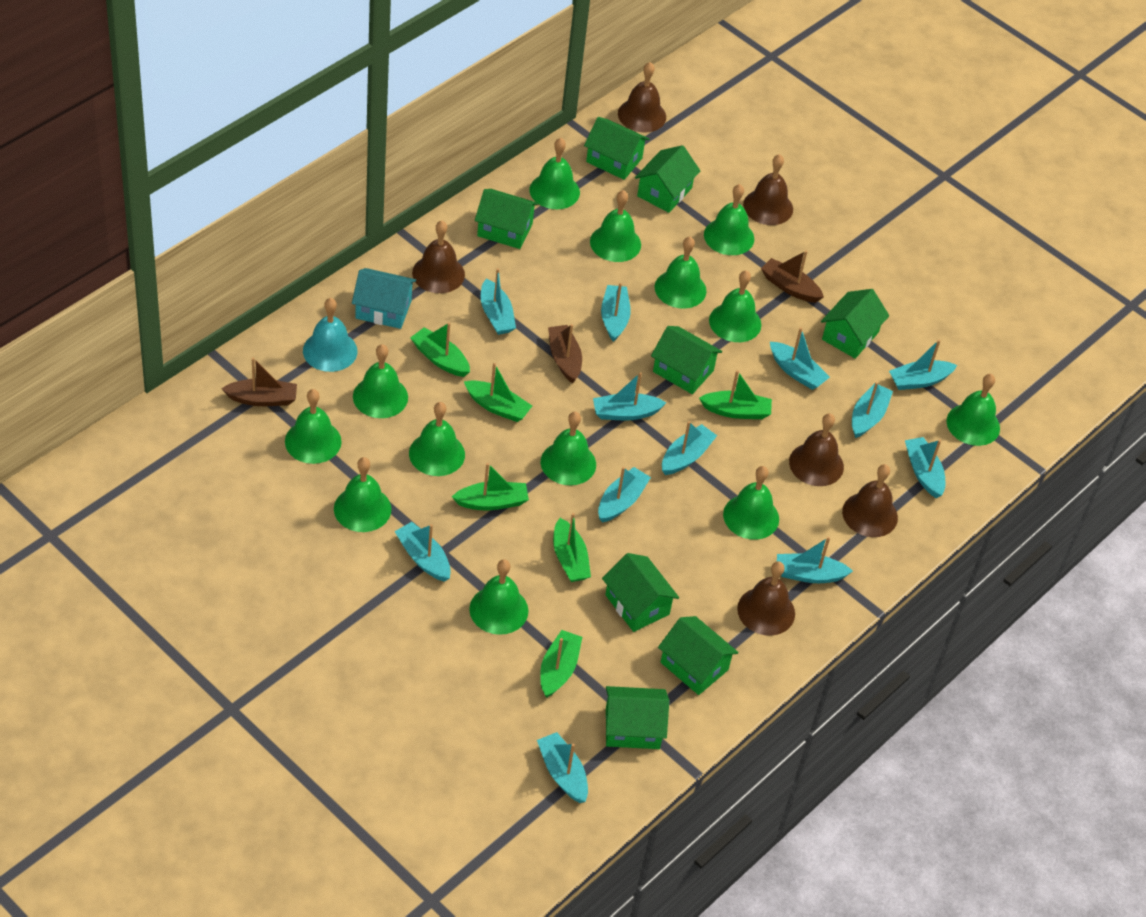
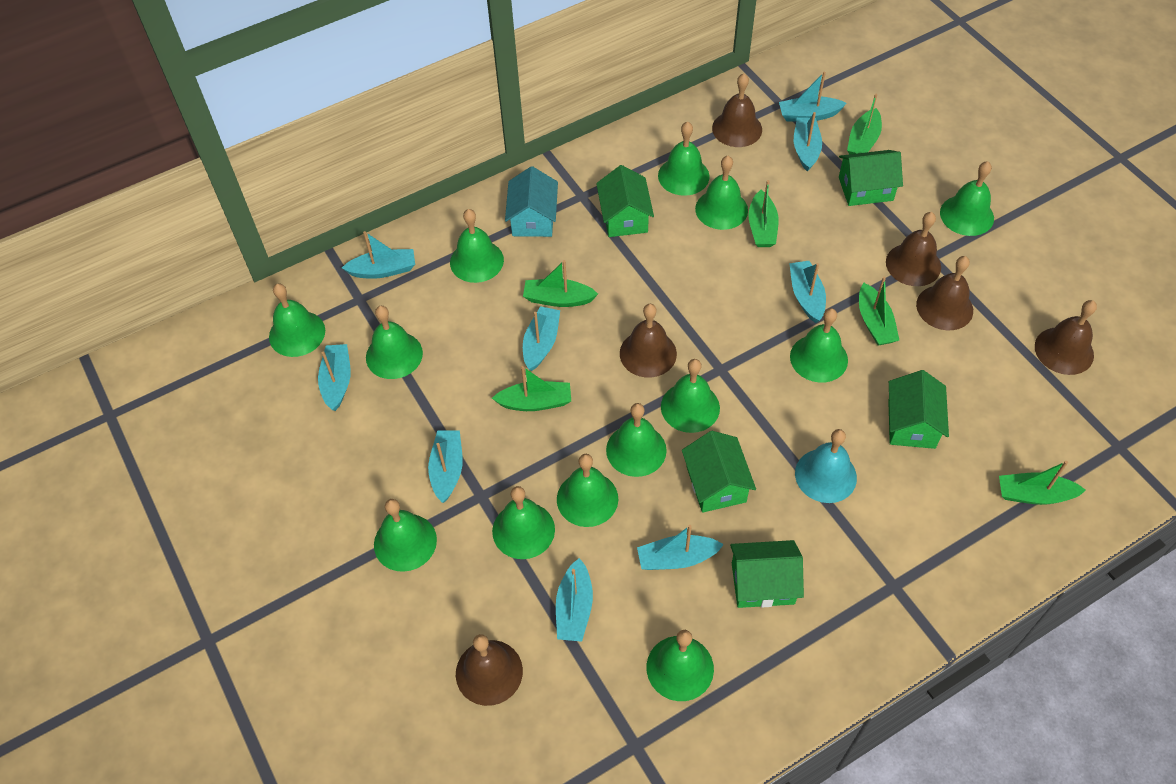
brown boat: [221,357,297,406] [548,324,582,383] [761,250,824,303] = 3 -> none = 0
green house: [475,189,539,249] [584,117,649,180] [602,553,679,632] [606,686,669,749] [635,145,700,213] [651,326,722,394] [658,616,739,695] [821,289,889,359] = 8 -> [596,165,654,237] [682,431,756,513] [730,540,804,608] [839,150,903,206] [888,370,949,449] = 5
turquoise boat: [394,522,451,582] [481,268,516,335] [537,732,588,803] [593,372,666,420] [598,467,651,522] [601,283,631,342] [662,421,717,475] [770,327,830,390] [777,537,853,583] [852,382,893,438] [889,340,957,390] [905,437,945,498] = 12 -> [318,344,350,411] [342,231,415,279] [428,430,463,503] [523,306,560,371] [556,558,593,642] [637,525,724,570] [779,72,847,121] [789,261,826,323] [794,112,822,172] = 9

